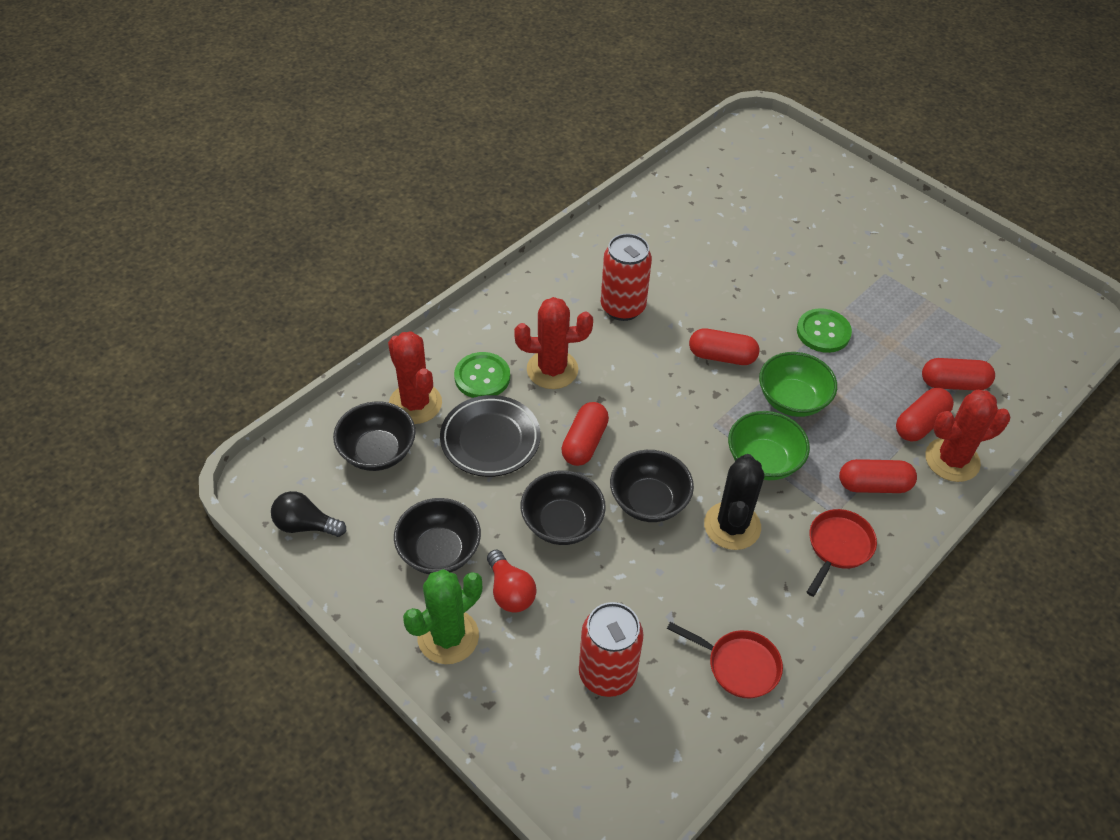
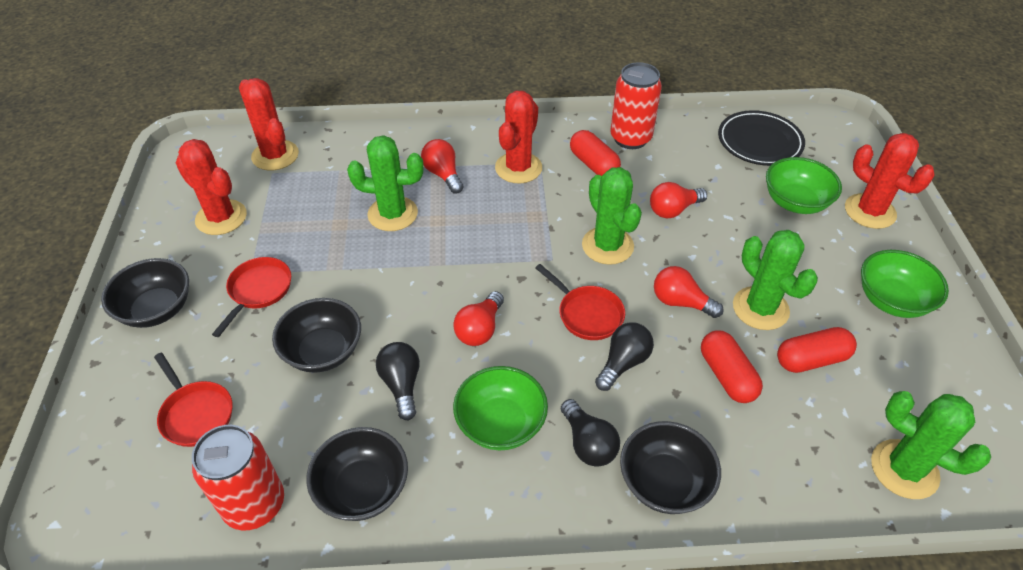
black cactus: [704,454,764,550] = 1 -> none = 0
black light bulb: [271,491,346,537] = 1 -> [376,342,420,420] [561,399,620,467] [595,322,654,391] = 3
green bowl: [728,411,810,480] [759,352,837,417] = 2 -> [453,366,548,450] [766,157,842,214] [861,250,949,318] = 3
green button: [454,352,510,398] [797,308,852,353] = 2 -> none = 0
green cactus: [403,569,482,664] = 1 -> [347,135,424,231] [582,167,642,265] [733,230,818,330] [871,391,991,499] = 4
red cactus: [388,331,442,424] [514,297,593,389] [925,390,1010,482] = 3 -> [176,139,247,235] [239,78,299,170] [495,91,542,183] [845,133,935,229] = 4
red capsule: [561,402,609,466] [689,328,759,365] [839,459,917,493] [896,388,954,441] [922,358,995,390] = 5 -> [570,130,621,176] [701,330,763,403] [777,327,857,373] = 3
red light bulb: [487,550,536,613] = 1 -> [421,139,464,193] [453,291,504,346] [650,182,707,218] [654,266,724,318] = 4
red pan: [667,622,783,698] [807,509,877,597] = 2 -> [154,353,233,447] [212,257,291,337] [535,264,625,340] = 3

